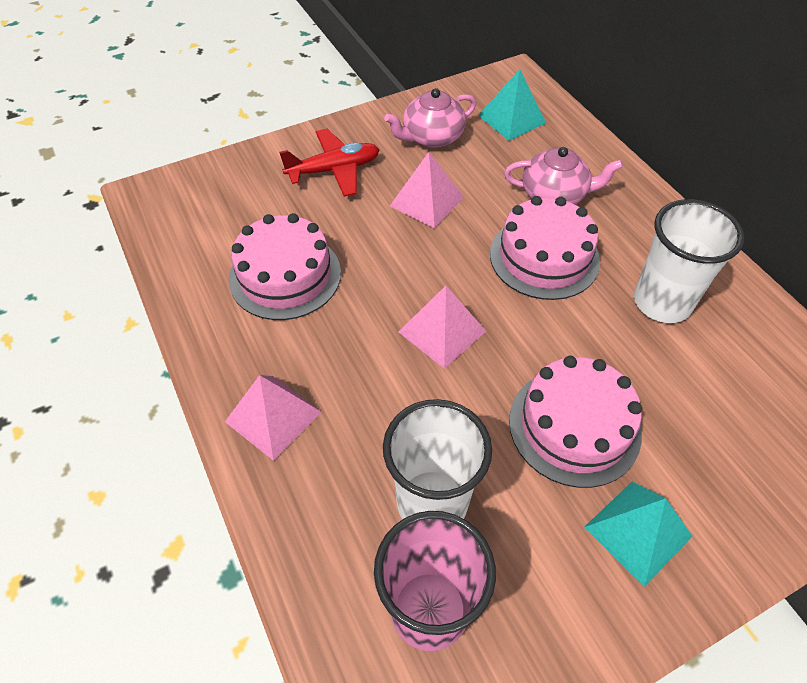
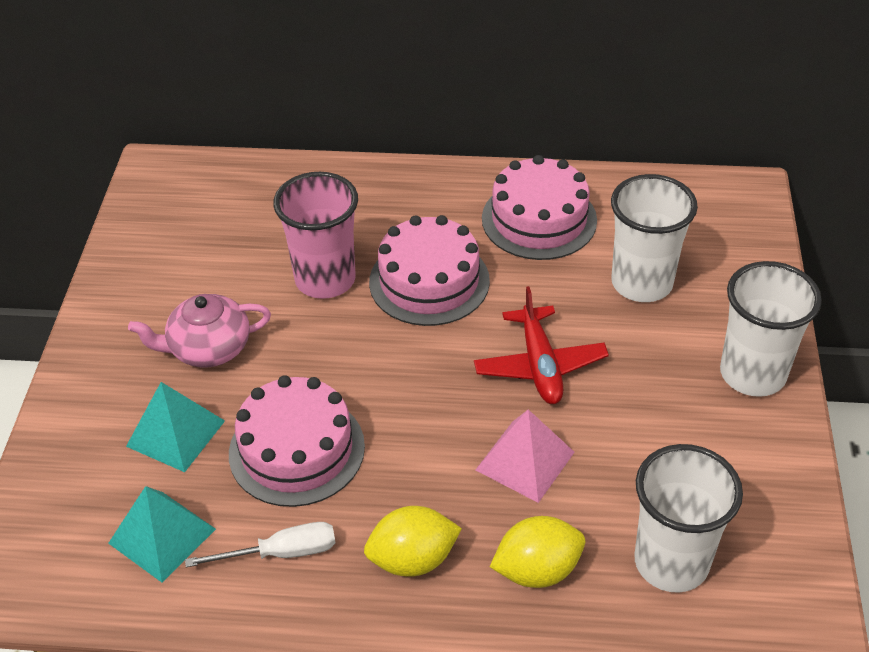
pink pyramid: [225,375,321,461] [390,152,464,228] [398,286,486,369] = 3 -> [476,409,575,503] = 1
pink teapot: [384,88,476,148] [504,147,623,204] = 2 -> [128,294,271,368] = 1
white cup: [383,399,492,519] [634,199,744,323] = 2 -> [611,174,698,302] [634,444,743,593] [720,261,822,397] = 3
white screwdriver: none = 0 -> [185,522,335,567] = 1
yellow lemon: none = 0 -> [364,506,462,577] [490,516,585,588] = 2

